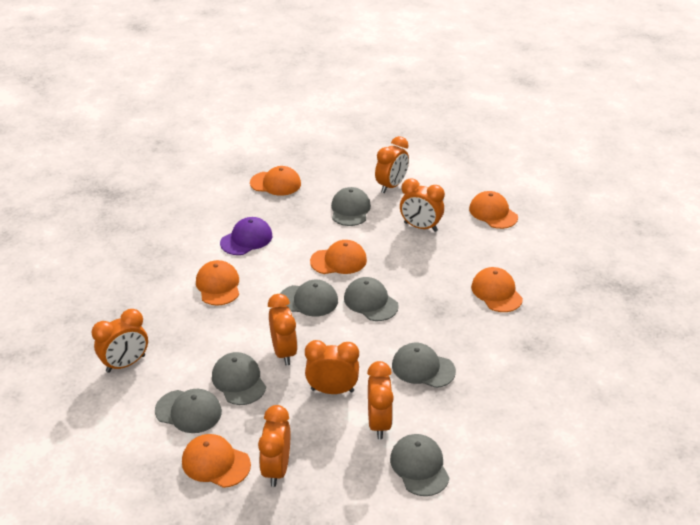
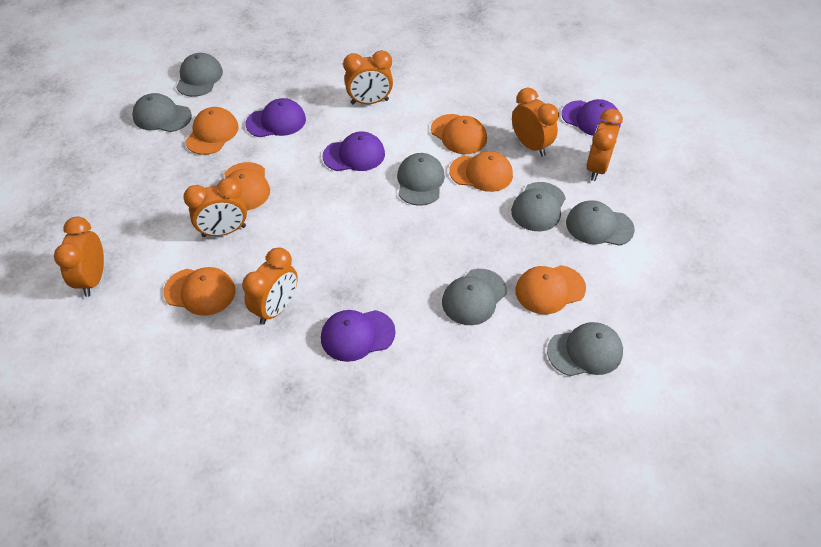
orange clock: [92,309,148,373] [258,405,290,487] [268,294,298,365] [305,340,359,394] [367,361,394,439] [375,136,409,193] [400,179,445,232] = 7 -> [54,217,104,297] [183,178,247,237] [242,247,298,325] [343,50,393,105] [512,88,559,156] [586,109,623,181] = 6
purple cap: [220,217,272,255] = 1 -> [245,98,306,137] [321,310,396,362] [323,131,385,171] [562,99,621,136] = 4

